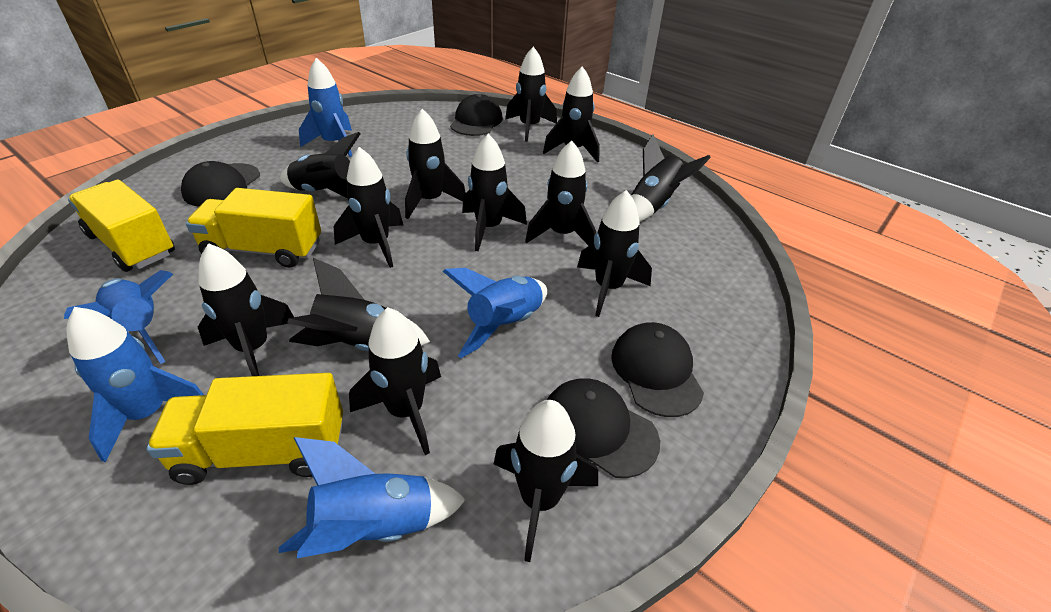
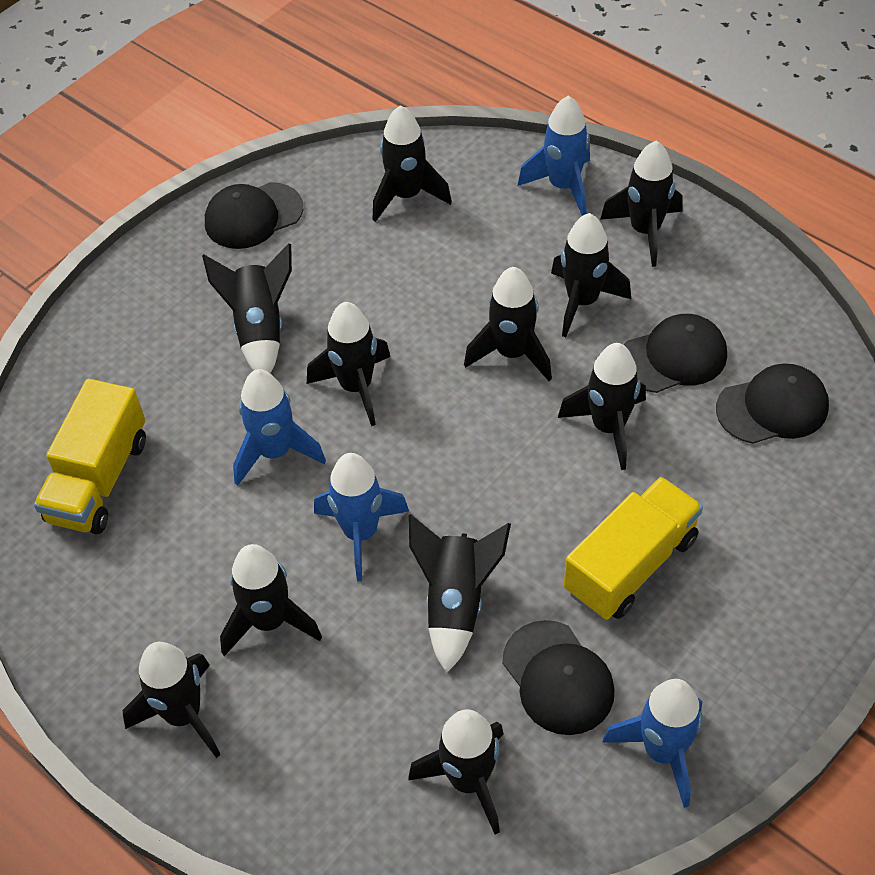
black rocket: [198,243,294,376] [280,132,360,198] [287,258,430,351] [334,147,403,268] [349,307,441,455] [405,109,466,219] [462,134,527,251] [494,400,598,562] [505,47,557,142] [525,140,596,246] [543,66,600,163] [577,190,652,317] [631,134,711,222] = 13 -> [123,642,221,758] [202,243,292,373] [220,544,322,656] [307,302,391,426] [372,105,452,222] [408,709,503,834] [409,514,511,673] [464,267,552,381] [551,213,631,337] [558,343,646,470] [600,141,682,267] = 11
blue rocket: [64,270,173,364] [67,307,204,462] [279,437,466,558] [299,58,352,157] [443,268,547,358] = 5 -> [233,369,326,486] [314,453,409,581] [518,95,590,216] [602,679,703,808] = 4
yellow truck: [68,180,175,272] [146,373,343,485] [186,188,321,268] = 3 -> [34,379,146,534] [564,477,703,620] = 2

